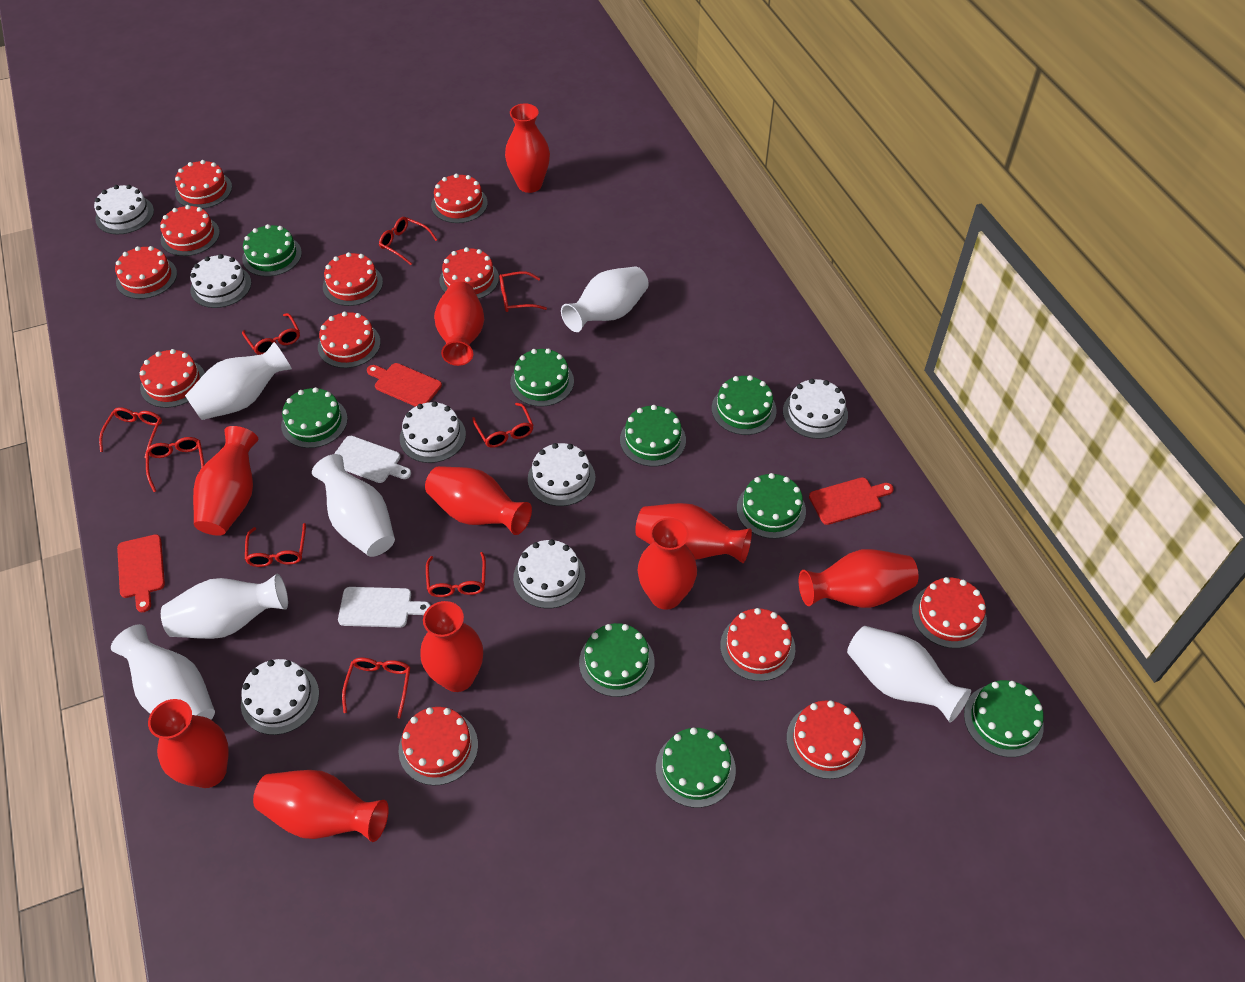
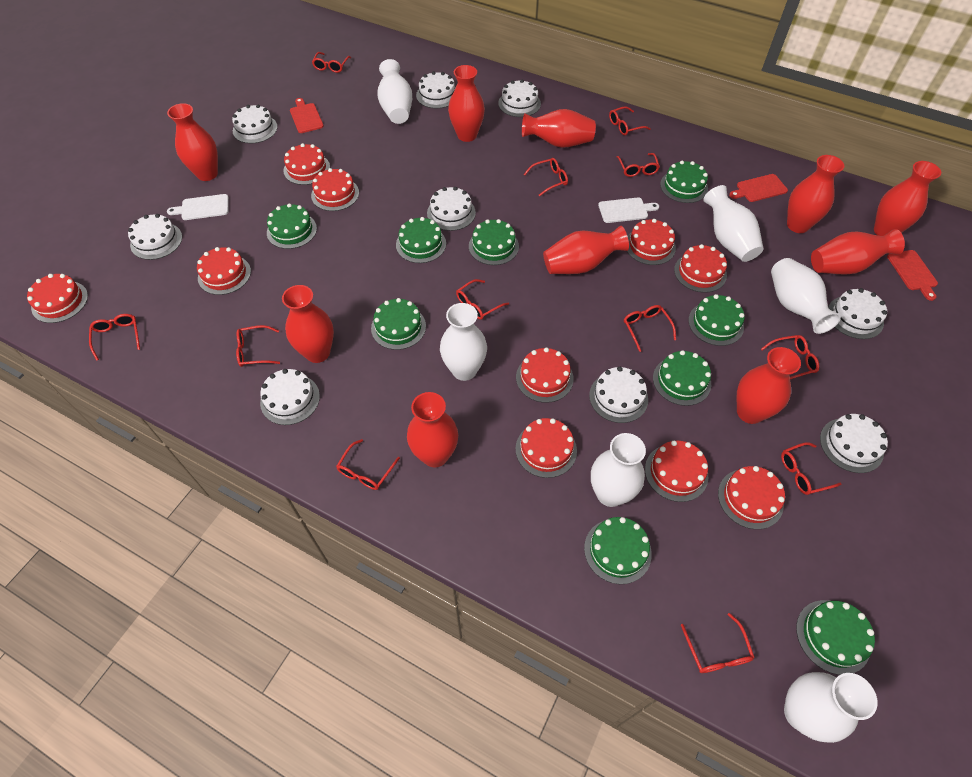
red cake: [115,246,177,299] [139,349,205,408] [160,205,220,256] [175,160,232,209] [318,312,381,368] [323,252,383,306] [399,707,478,786] [431,173,488,223] [439,247,499,299] [720,608,795,681] [786,701,866,779] [912,577,987,648] = 12 -> [27,274,88,323] [197,247,251,295] [283,143,330,185] [311,168,359,211] [515,418,577,478] [516,347,574,403] [627,219,676,265] [645,441,708,502] [674,244,727,293] [718,466,785,529] = 10
red glasses: [99,407,162,458] [146,437,204,492] [242,313,300,355] [245,523,306,567] [342,658,410,719] [379,217,437,265] [426,552,486,597] [472,403,534,448] [499,271,547,312] = 9 -> [89,314,140,361] [236,325,280,367] [312,52,351,73] [336,439,400,490] [456,279,509,320] [524,158,568,196] [609,106,651,136] [617,153,660,177] [624,305,676,352] [681,613,755,673] [761,335,819,379] [781,442,841,495] = 12
white cake: [94,185,154,234] [190,254,251,308] [241,659,319,735] [400,401,466,463] [513,539,585,608] [528,443,595,506] [783,379,848,439] = 7 -> [128,214,182,260] [232,105,278,143] [260,369,320,425] [416,71,455,108] [427,187,476,231] [498,79,541,117] [589,367,648,423] [820,414,888,473] [828,288,887,339] = 9

